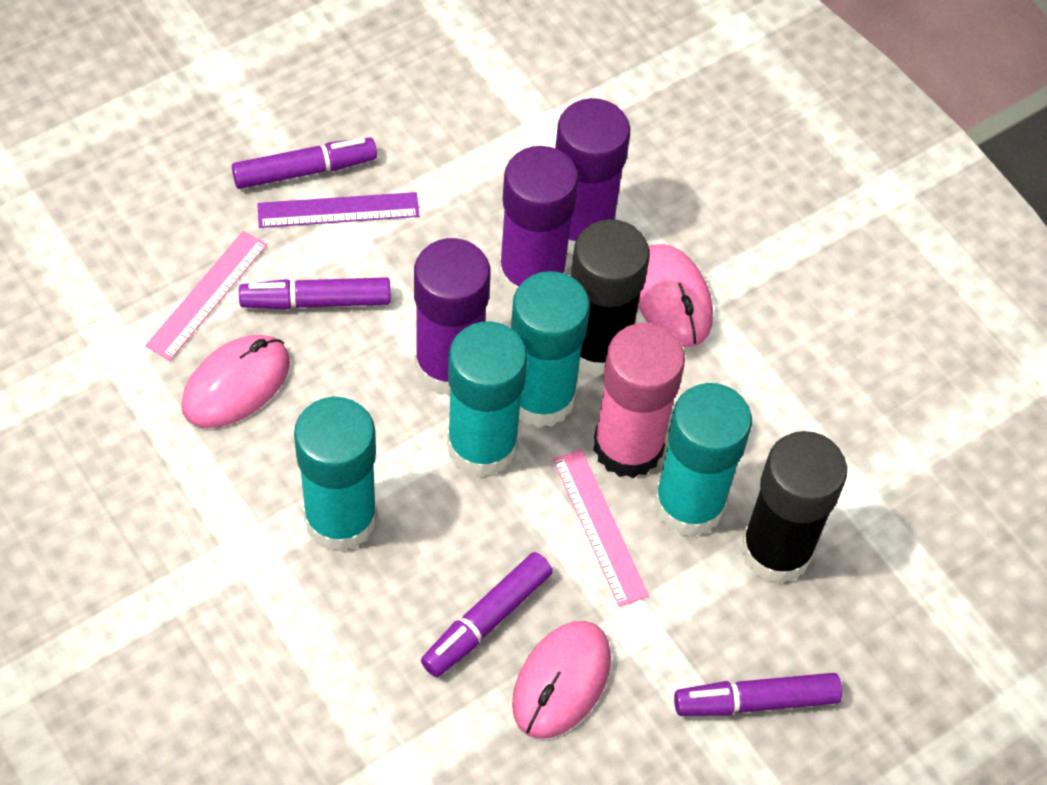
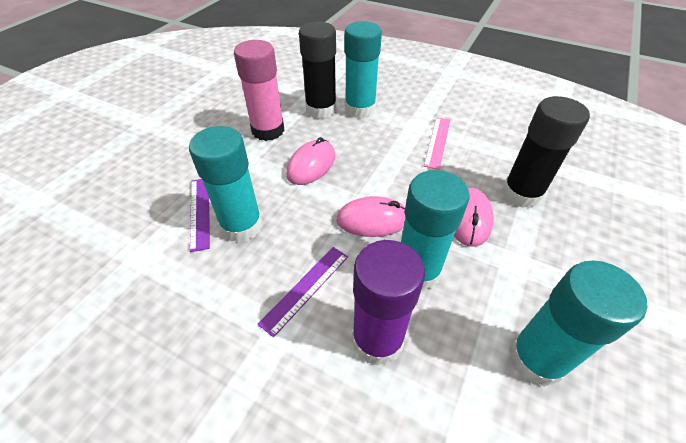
pink ruler: [145,231,267,361] [553,450,649,607] = 2 -> [424,117,450,170] = 1
purple glue stick: [414,238,491,396] [499,146,579,297] [555,98,630,254] = 3 -> [352,240,425,366] = 1
purple marker: [232,138,377,189] [239,277,391,309] [421,552,553,677] [674,673,842,716] = 4 -> none = 0
purple ruler: [257,192,420,228] = 1 -> [190,179,210,252] [258,247,348,338] = 2

